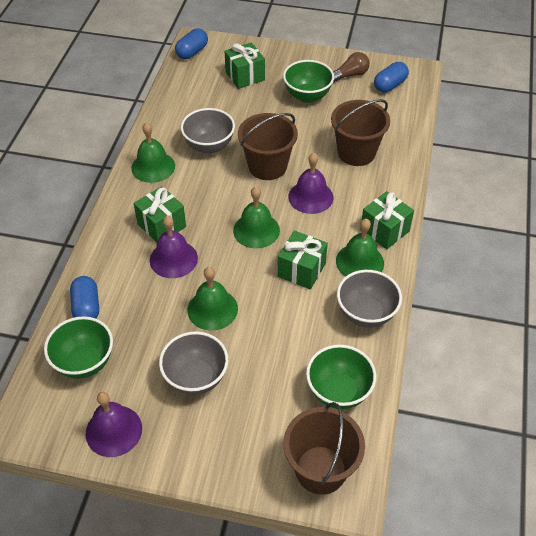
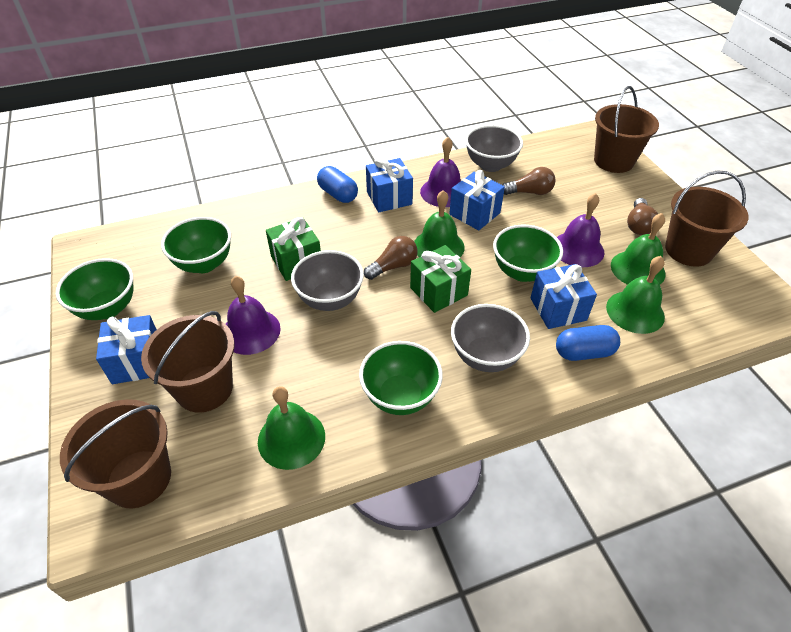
blue capsule: [70,276,99,318] [175,28,208,59] [374,62,409,92] = 3 -> [317,166,358,203] [556,325,620,361] = 2
blue gift: none = 0 -> [96,315,157,384] [366,157,413,213] [449,170,505,231] [531,264,597,329] = 4
brown bucket: [238,113,298,180] [284,402,365,495] [331,99,390,166] = 3 -> [60,399,171,508] [141,311,234,413] [594,86,659,173] [665,170,749,267] = 4
brown light bulb: [333,52,370,82] = 1 -> [364,236,418,280] [503,167,556,195] [627,198,658,235] = 3
green bowl: [44,316,113,379] [283,60,334,103] [306,344,376,409] = 3 -> [56,258,133,320] [161,217,231,273] [359,341,443,415] [493,225,563,282] = 4
green gift: [134,186,186,243] [225,42,265,89] [278,230,328,290] [360,191,414,249] = 4 -> [266,217,321,281] [410,245,471,313] = 2

